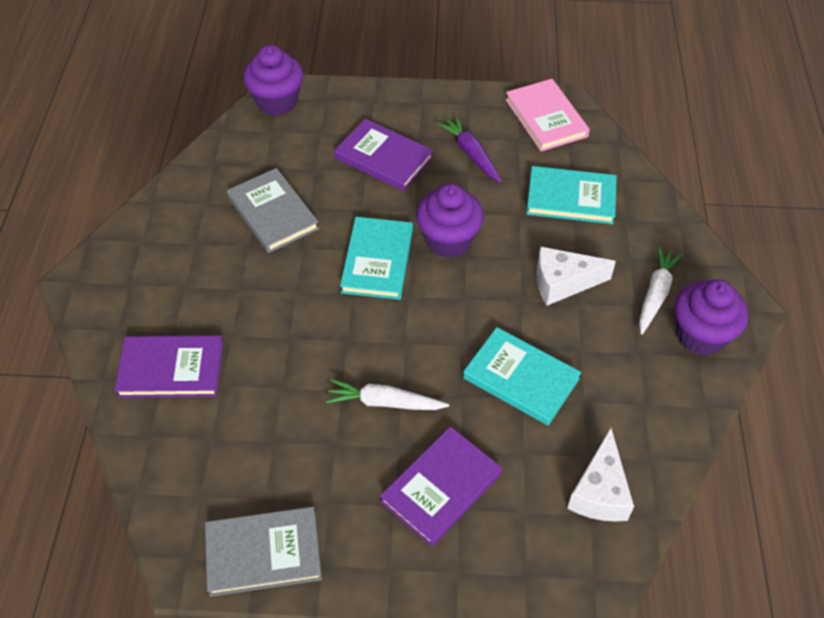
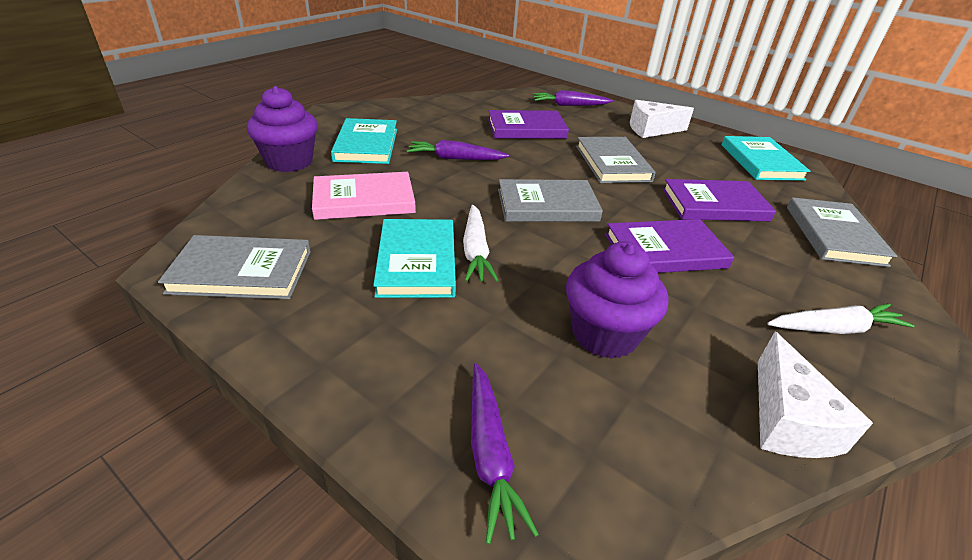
grey book: [205,507,322,597] [227,168,319,253] = 2 -> [158,235,311,299] [498,179,603,222] [576,137,656,183] [787,197,897,267] = 4
purple carrot: [437,115,502,183] = 1 -> [407,140,509,160] [471,363,539,544] [533,90,613,106] = 3
purple cupcake: [243,45,304,116] [416,184,484,258] [674,279,748,355] = 3 -> [247,86,318,172] [566,241,668,359] = 2

